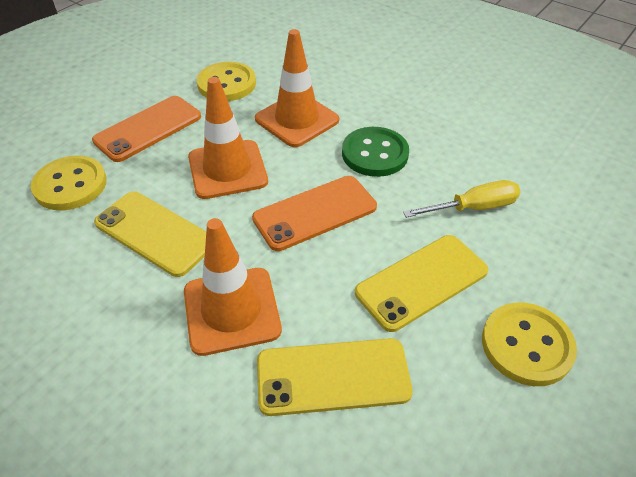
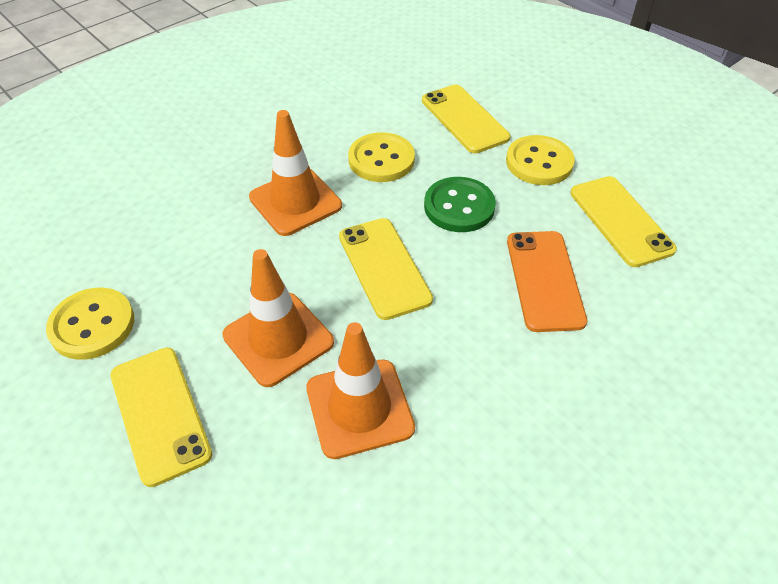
orange phone: [92,96,201,162] [252,176,377,251] = 2 -> [507,231,587,332] = 1
yellow phone: [94,191,206,277] [257,338,413,416] [355,235,488,332] = 3 -> [110,348,212,487] [339,218,433,320] [422,85,510,153] [570,176,677,267] = 4
yellow screwdriver: [403,180,521,218] = 1 -> none = 0

